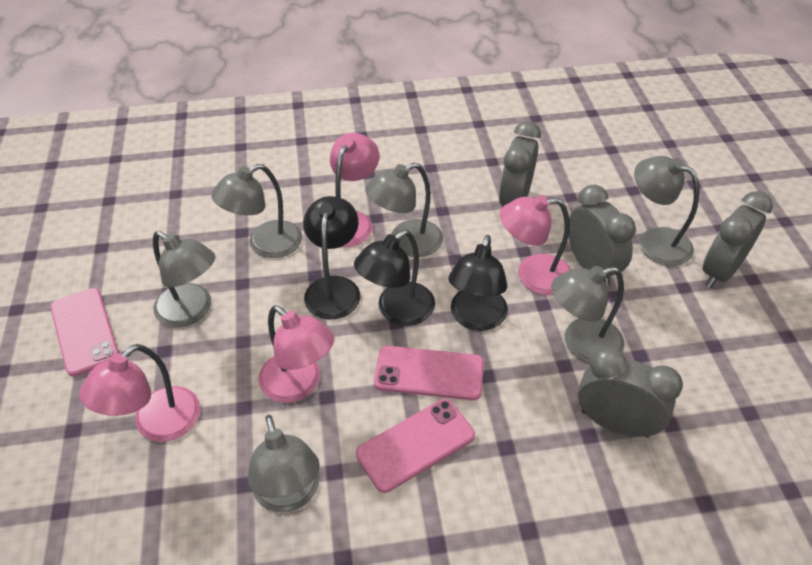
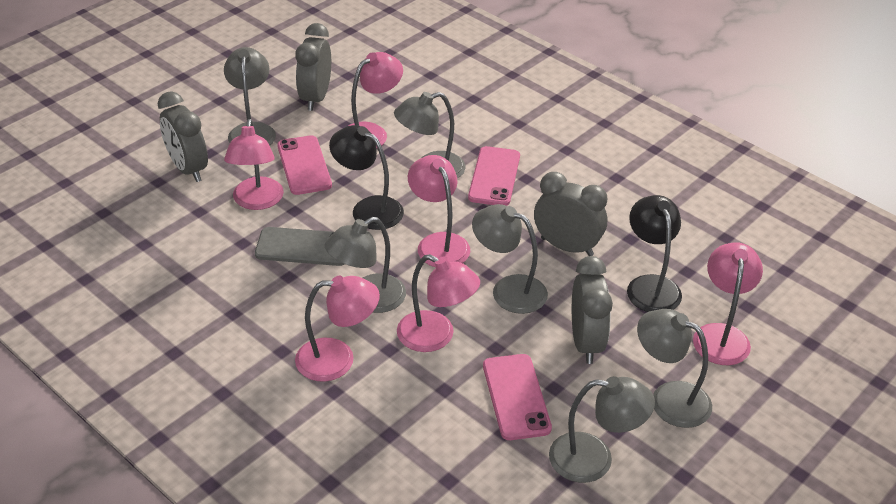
black lamp: [303,196,360,319] [354,230,435,326] [448,235,508,331] = 3 -> [329,125,404,230] [627,195,682,312] = 2
grey phone: none = 0 -> [255,227,344,266] = 1
pink lamp: [79,344,200,442] [258,305,334,403] [330,133,379,247] [500,195,571,295] = 4 -> [224,119,284,210] [295,276,380,382] [349,52,403,149] [397,254,480,352] [408,155,470,267] [693,242,763,365] = 6

